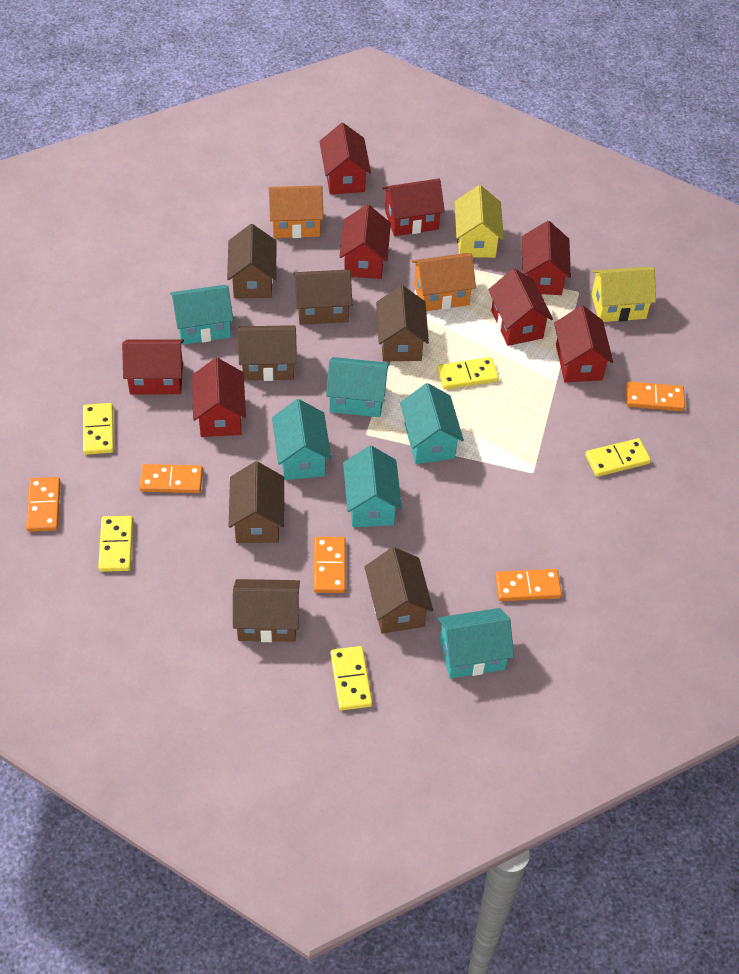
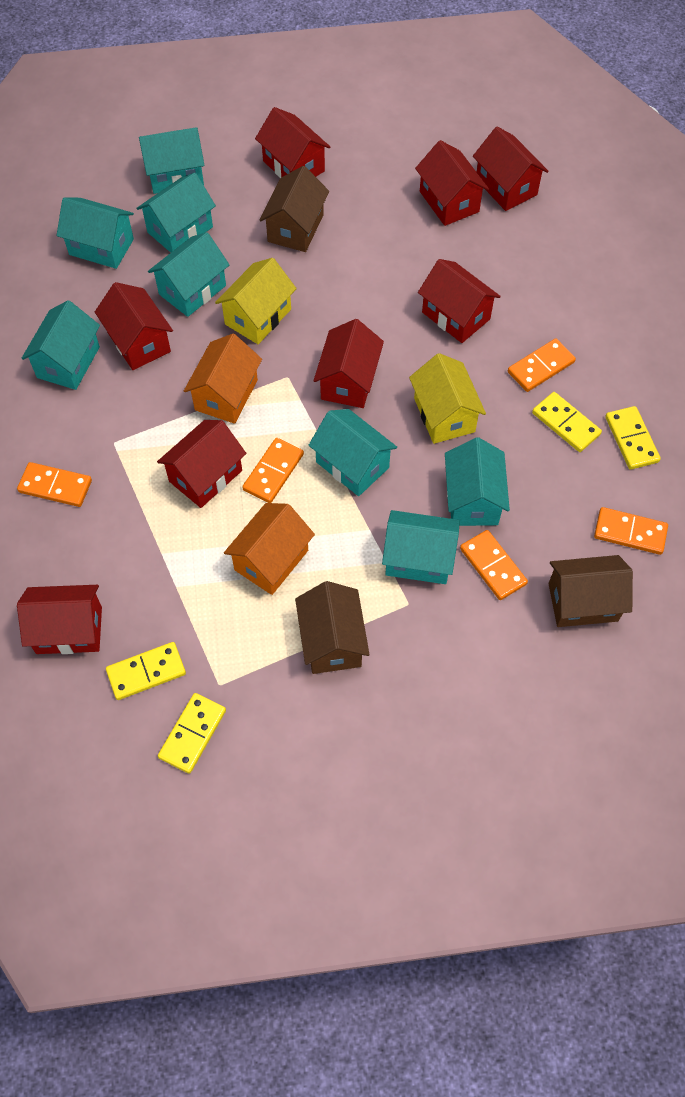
brown house: [227,224,276,298] [229,461,284,543] [233,579,300,642] [238,325,297,381] [293,270,352,325] [365,547,433,634] [376,285,429,361] = 7 -> [259,166,329,252] [295,581,370,674] [548,555,633,627] = 3
turquoise house: [170,285,233,345] [272,399,331,480] [326,357,389,417] [343,446,402,527] [400,383,464,464] [437,608,514,679] = 6 -> [21,300,100,390] [57,197,134,269] [136,173,216,253] [139,127,205,194] [148,232,229,317] [309,409,397,496] [382,510,460,584] [445,437,510,526] = 8
yellow domino: [83,403,114,455] [98,516,133,572] [330,646,372,710] [437,357,499,390] [585,438,651,477] = 5 -> [106,642,186,700] [158,693,226,774] [532,392,602,452] [605,406,661,470] = 4

